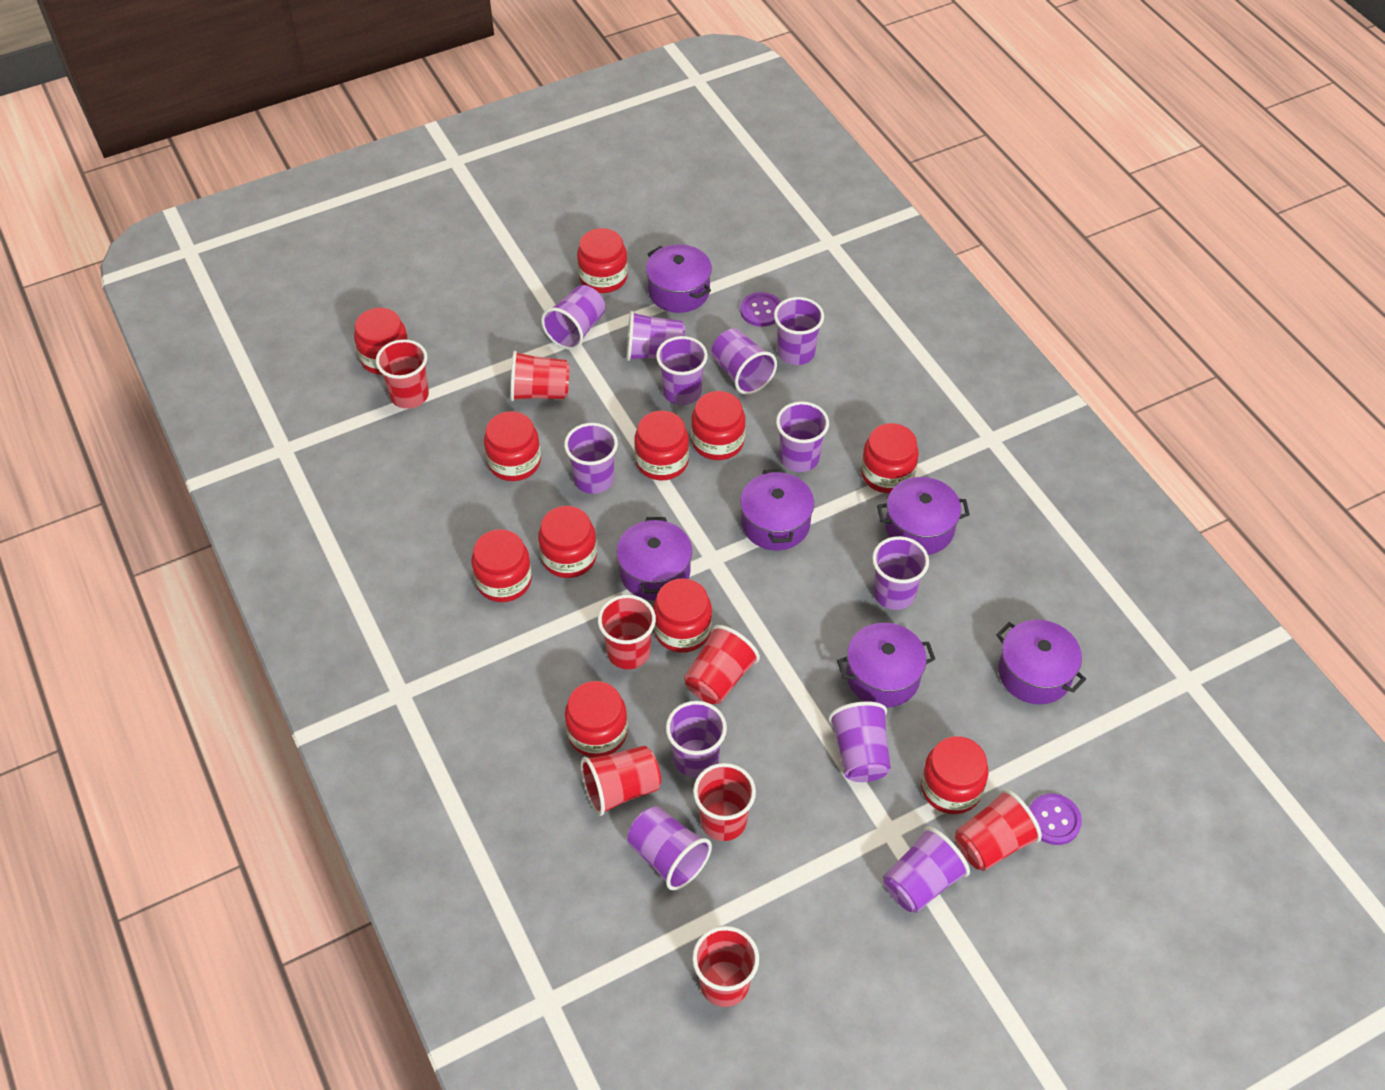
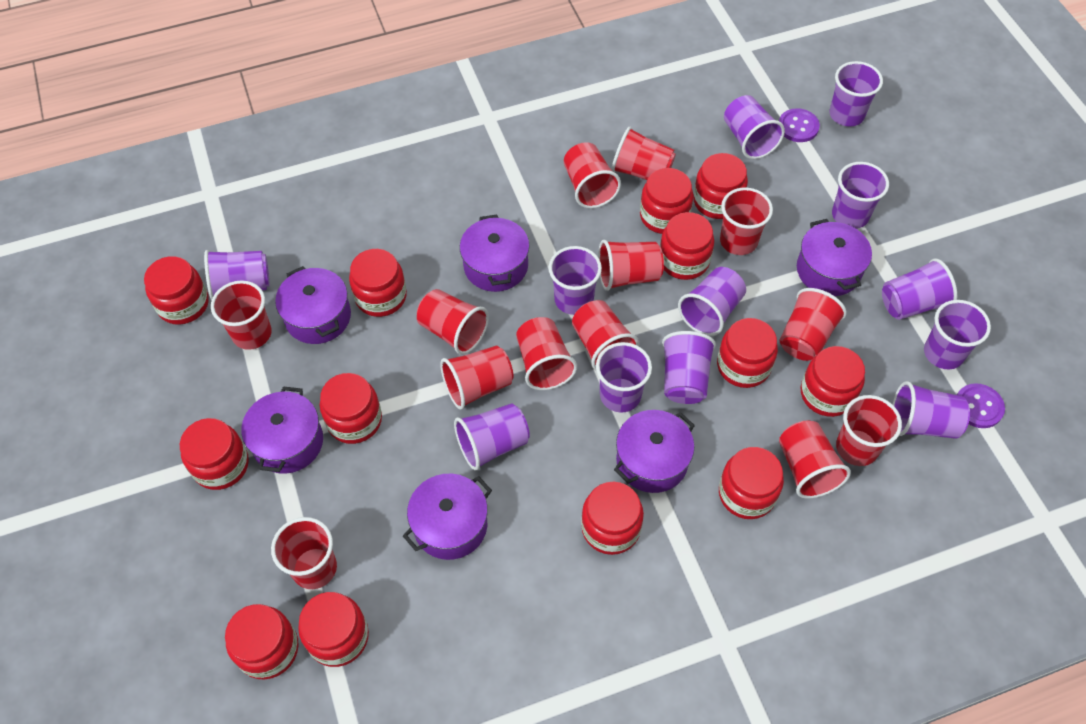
red cup: [376,339,429,409] [510,351,570,401] [581,746,661,816] [598,595,656,669] [684,625,760,704] [692,926,759,1007] [693,763,756,841] [955,789,1042,871] = 8 -> [211,280,272,350] [271,517,337,589] [417,289,489,355] [440,346,514,410] [516,317,577,390] [564,142,621,208] [572,300,639,370] [598,240,664,291] [611,126,676,180] [720,188,773,255] [779,421,851,499] [780,288,847,361] [836,395,902,466] = 13
red jar: [354,308,408,375] [472,529,532,602] [484,411,541,481] [538,506,597,578] [565,681,628,757] [577,228,628,293] [634,411,689,480] [653,578,712,653] [691,391,745,460] [861,423,919,493] [921,736,989,814] = 11 -> [144,256,209,325] [180,418,249,490] [225,604,299,679] [298,592,369,667] [320,373,382,444] [349,249,407,317] [581,481,644,555] [640,168,693,234] [660,212,714,280] [693,153,748,219] [717,318,778,388] [719,447,784,519] [800,346,865,417] = 13

